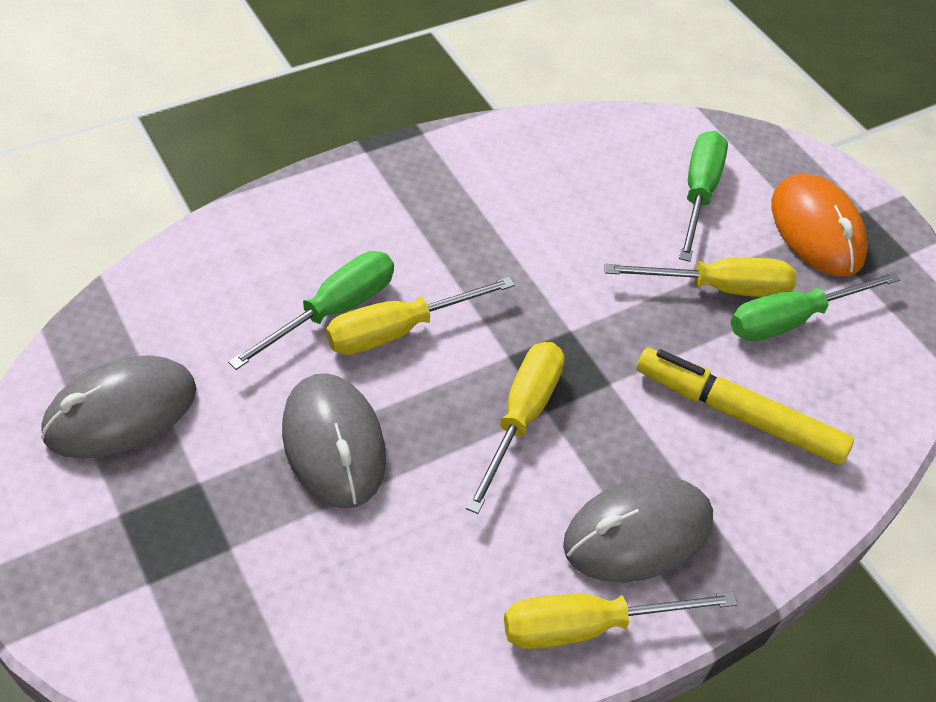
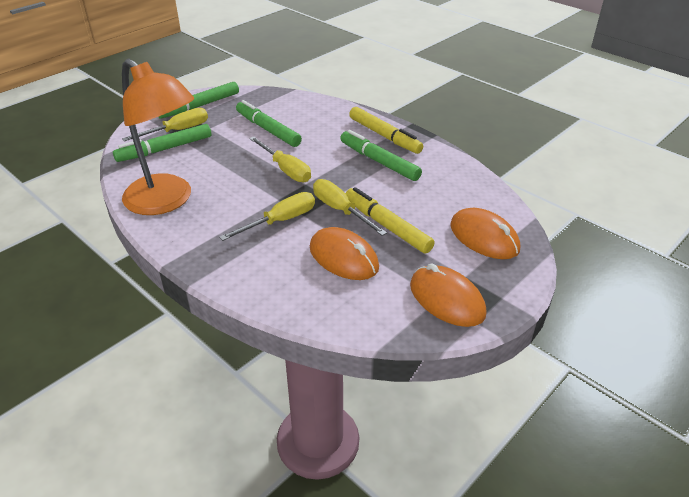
green marker: none = 0 -> [113,124,211,162] [159,82,239,119] [236,100,302,147] [340,130,422,181] = 4
green screwdriver: [228,251,394,370] [679,131,728,262] [730,272,900,341] = 3 -> none = 0
grey mouse: [41,355,197,459] [282,373,386,509] [563,476,713,583] = 3 -> none = 0
orange lamp: none = 0 -> [122,59,194,215] = 1
orange mouse: [771,174,868,276] = 1 -> [310,227,379,280] [410,263,487,327] [450,208,520,259] = 3
yellow marker: [636,348,854,465] = 1 -> [346,187,435,253] [349,107,423,154] = 2

